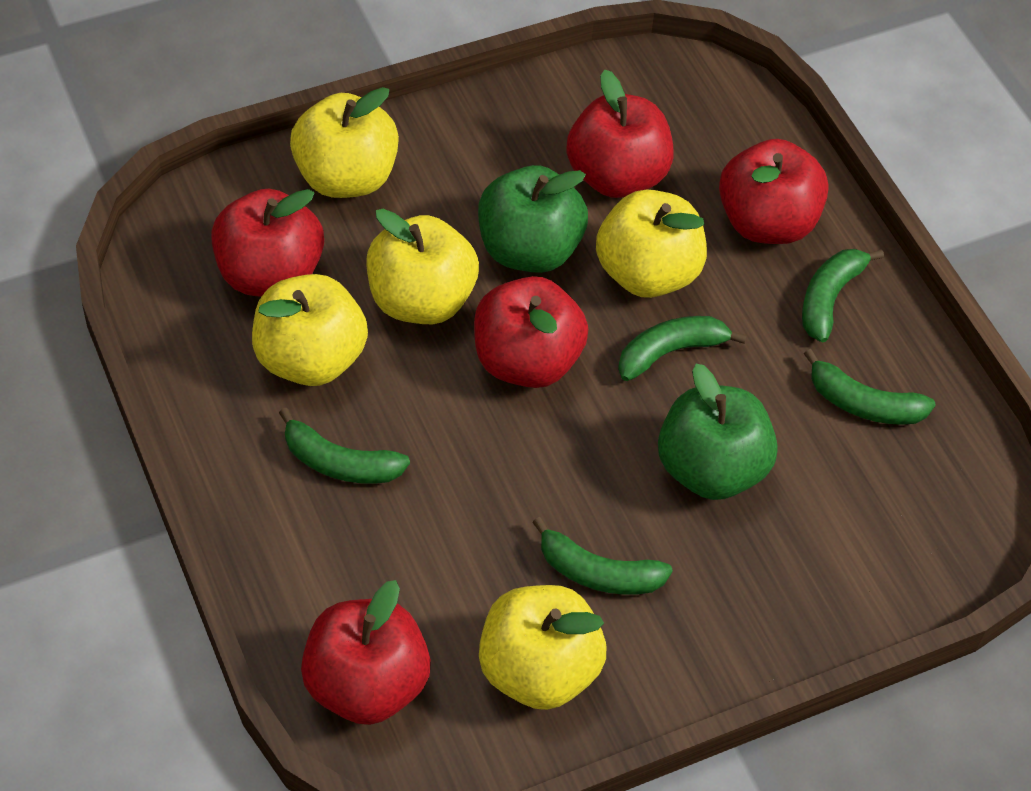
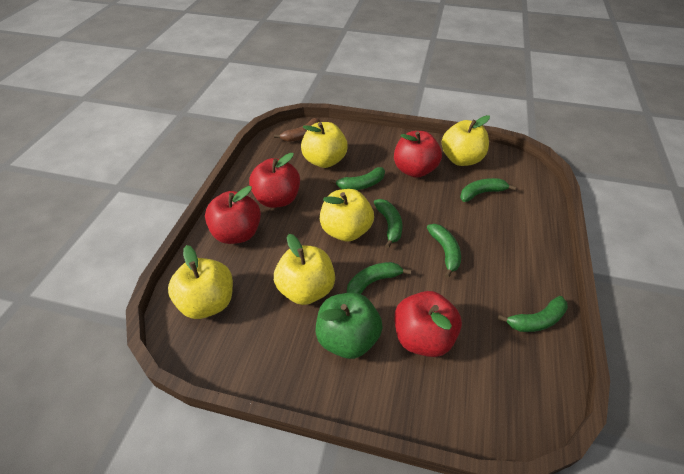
brown banana: none = 0 -> [274,118,320,142] = 1
green apple: [478,165,588,273] [658,364,778,500] = 2 -> [316,292,383,359] = 1
green banana: [279,408,410,484] [532,517,673,595] [618,316,747,381] [802,249,884,342] [804,349,936,425] = 5 -> [330,167,385,190] [347,262,411,294] [373,199,402,248] [427,224,461,278] [460,178,516,202] [498,296,568,332] = 6
red apple: [211,189,324,297] [301,580,431,725] [474,276,588,388] [566,70,674,198] [719,139,829,244] = 5 -> [205,186,261,244] [249,153,300,208] [394,131,442,178] [394,291,462,357] = 4

